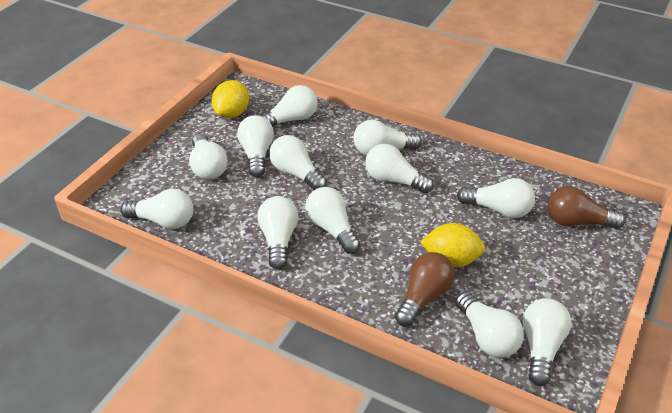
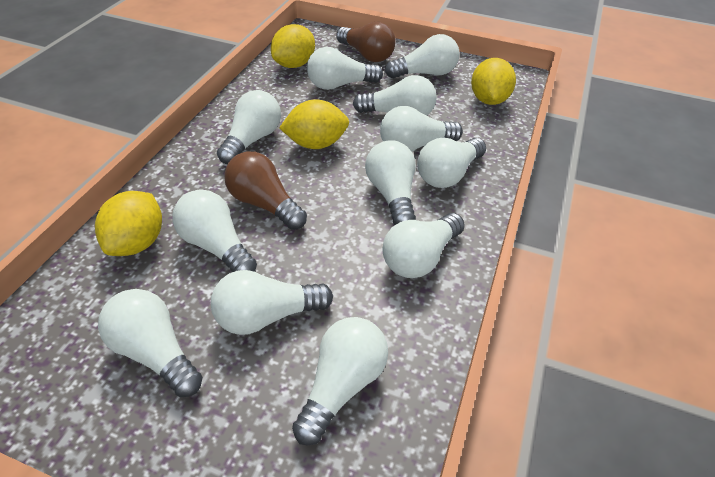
yellow lemon: [212,80,249,118] [420,223,485,268] = 2 -> [95,191,162,256] [271,24,315,68] [279,99,349,149] [471,58,516,105] = 4

